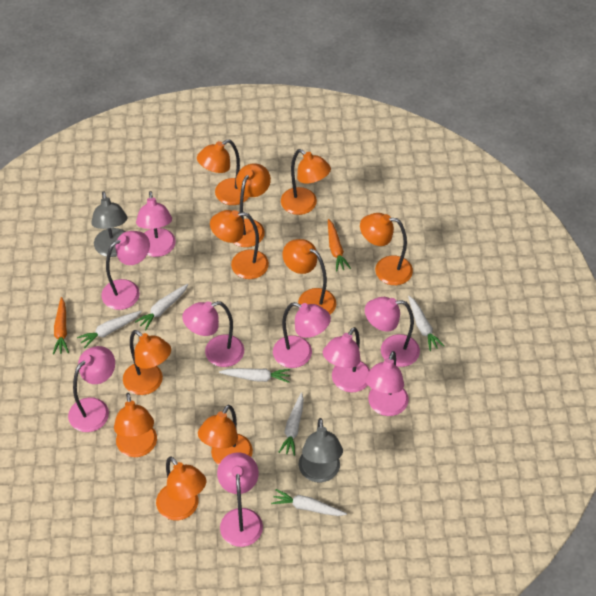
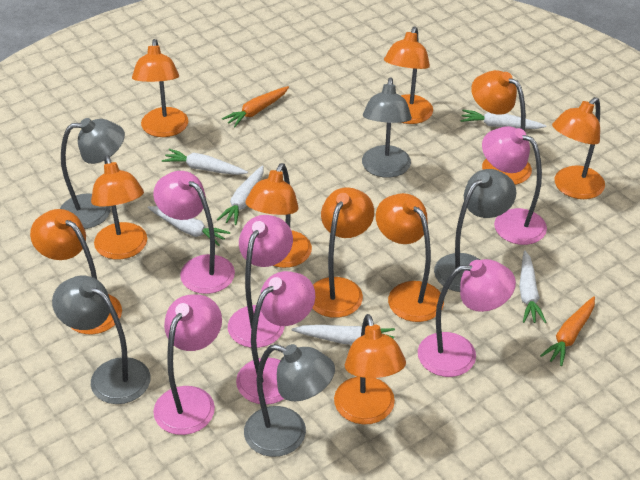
grey lamp: [92,191,127,257] [299,418,343,482] = 2 -> [52,276,150,404] [60,118,125,229] [244,344,335,457] [362,77,412,178] [434,169,516,292] = 5
pink lamp: [68,346,115,432] [101,231,150,310] [136,191,176,257] [182,301,244,367] [217,452,263,547] [273,302,331,368] [323,327,370,392] [365,297,420,367] [365,351,409,416] = 9 -> [153,171,235,294] [153,294,222,435] [228,215,293,348] [236,271,315,405] [418,259,516,377] [482,126,547,245] = 6

